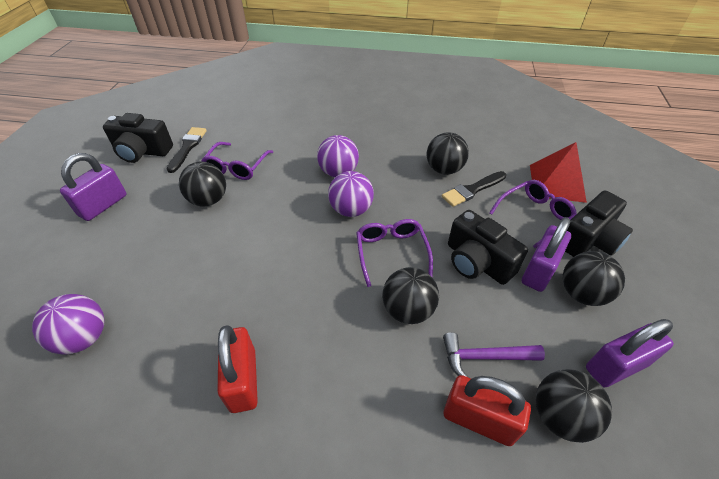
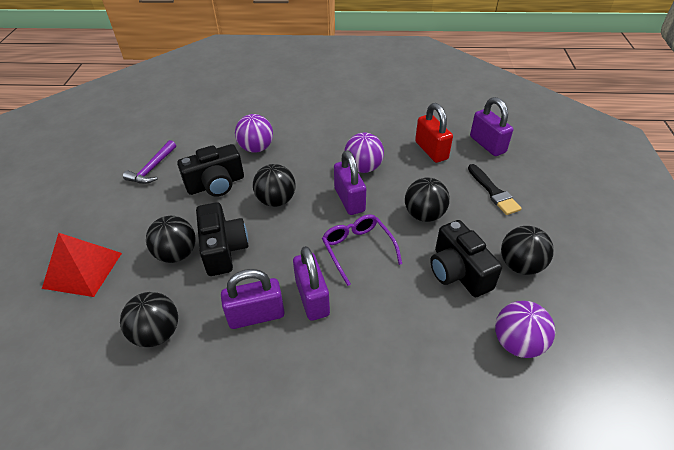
black brush: [167,127,207,173] [442,171,506,207] = 2 -> [468,164,522,215] = 1
purple glasses: [201,142,273,180] [356,219,433,287] [489,180,577,249] = 3 -> [322,214,402,286] = 1
purple padlock: [60,153,126,221] [522,217,571,292] [586,319,674,388] = 3 -> [221,269,285,329] [293,246,330,321] [334,150,366,215] [470,97,513,156] = 4
red padlock: [217,325,258,413] [444,375,531,446] = 2 -> [415,103,453,163] = 1

